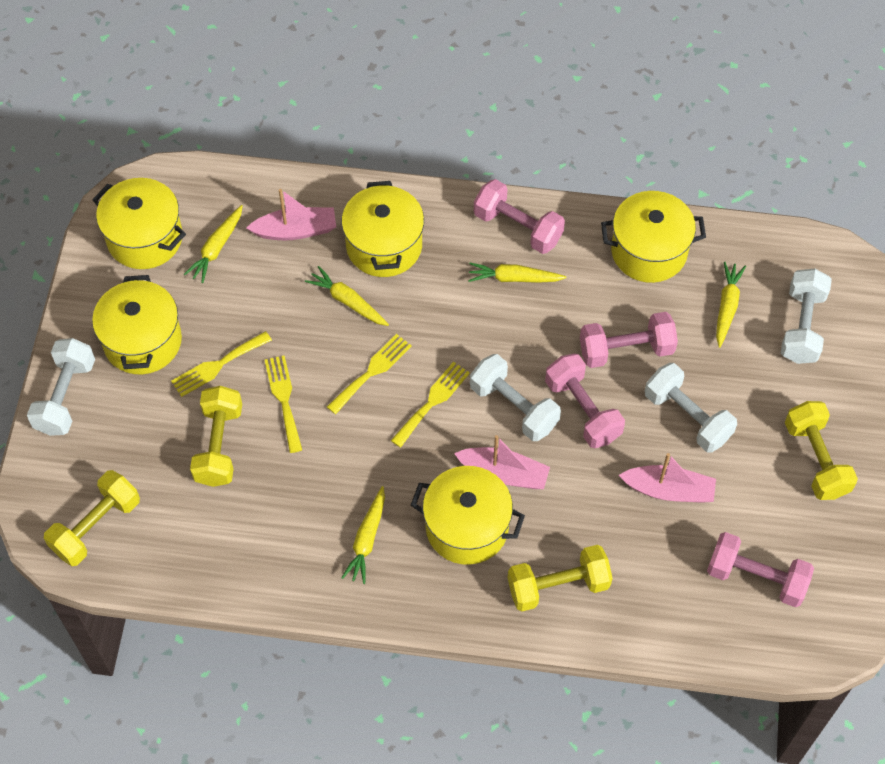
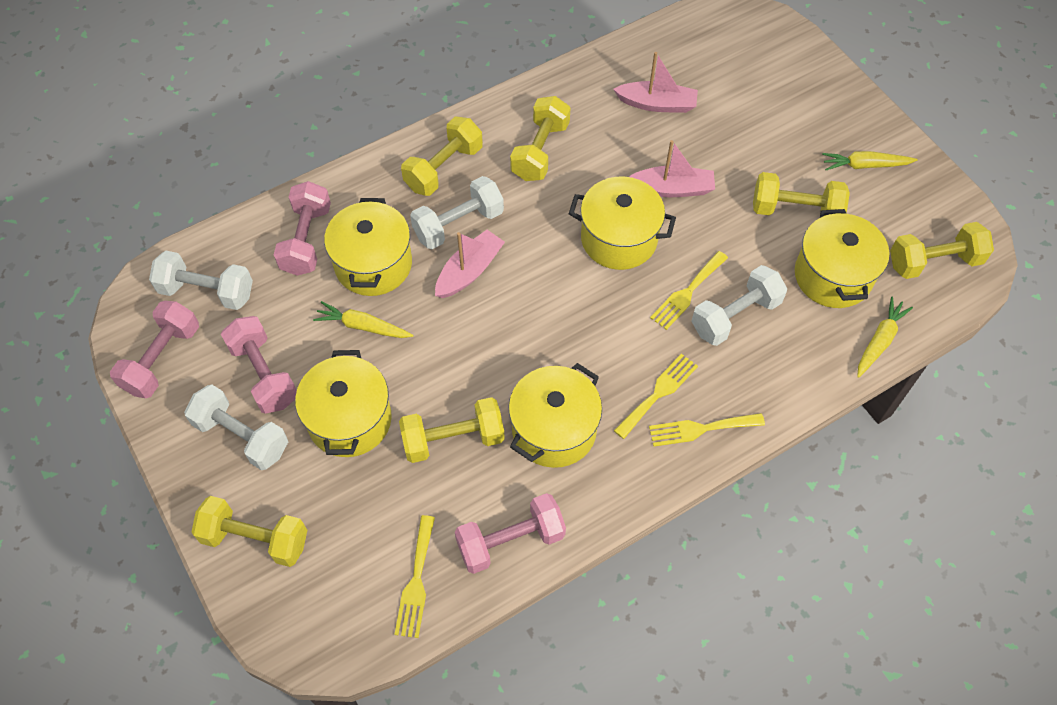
yellow carrot: [184,205,243,283] [305,266,389,326] [341,486,385,584] [468,262,567,283] [716,262,746,348] = 5 -> [313,301,413,338] [822,151,918,170] [857,297,913,378] = 3
yellow dumbbell: [44,470,140,566] [190,386,242,487] [508,545,613,611] [785,401,858,500] = 4 -> [192,496,307,567] [399,397,505,463] [401,117,483,196] [510,96,570,181] [753,172,850,216] [890,222,994,279] = 6

